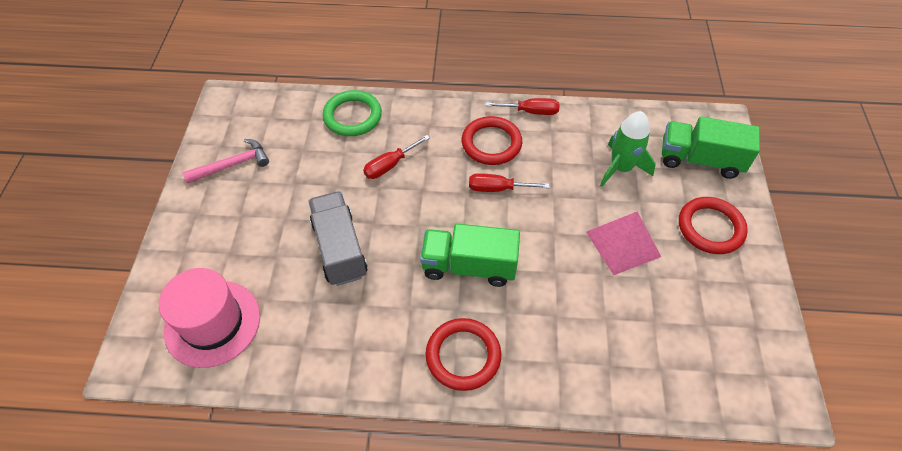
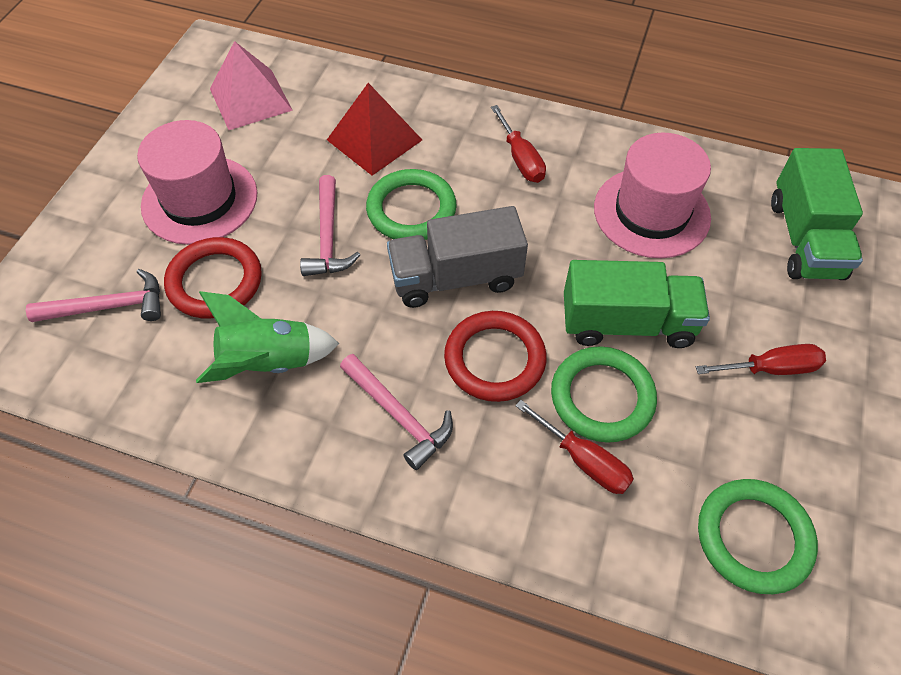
green ring: [322,90,382,136] = 1 -> [366,169,457,240] [551,346,657,443] [698,479,818,594] = 3
pink hammer: [182,139,269,183] = 1 -> [26,269,161,322] [300,175,360,276] [340,354,453,470] = 3
pink hat: [159,268,260,368] = 1 -> [137,120,257,245] [594,133,711,258] = 2
red pyramid: none = 0 -> [327,83,422,176] = 1
red ring: [426,318,501,391] [462,116,522,165] [679,197,748,254] = 3 -> [164,237,262,318] [444,311,547,402] = 2

